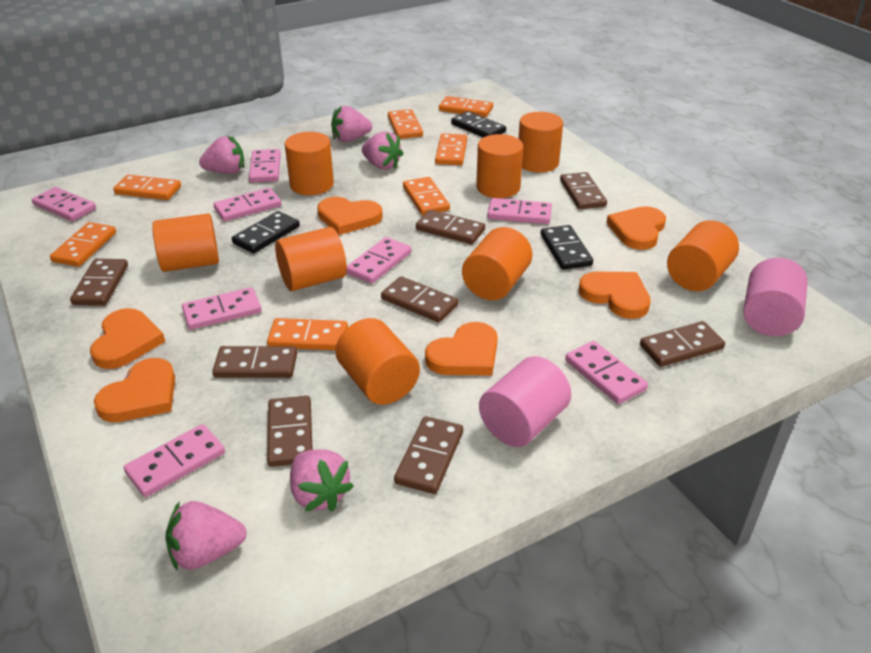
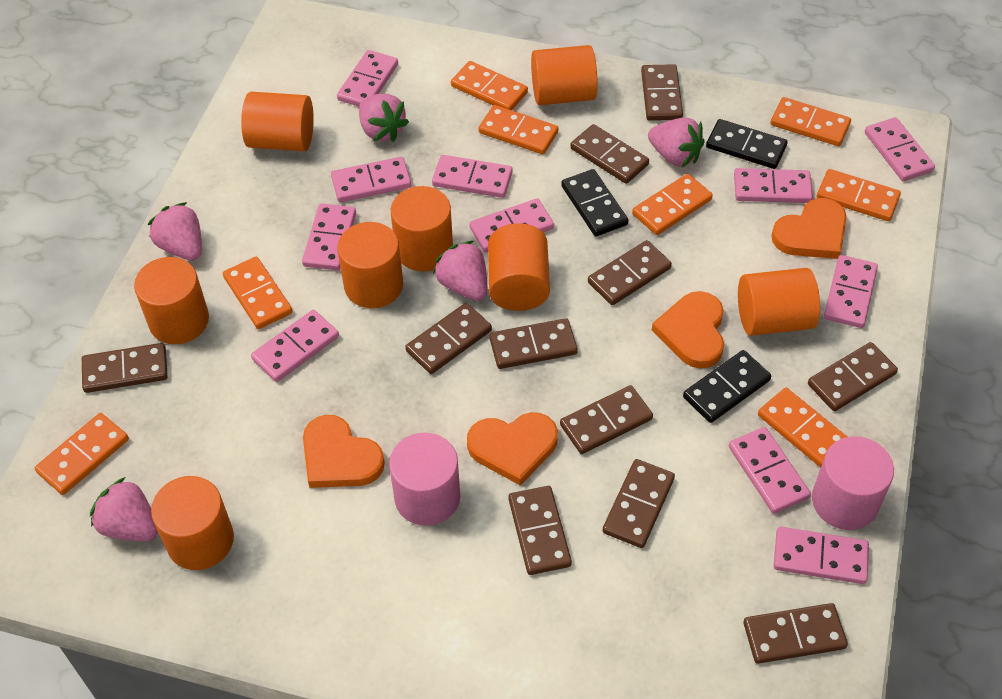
brown domino: [70,259,128,306] [212,346,297,378] [267,396,313,467] [381,276,458,323] [394,416,463,494] [416,210,485,244] [560,172,607,209] [640,321,725,367] = 8 -> [82,343,168,393] [405,303,492,374] [489,318,578,369] [508,486,572,575] [560,385,653,454] [570,124,649,184] [588,240,672,305] [603,459,675,548] [641,64,683,121] [743,603,848,664] [808,342,898,411] = 11
orange domino: [50,222,116,267] [113,175,181,200] [267,318,348,350] [388,109,423,139] [403,177,450,215] [435,134,467,165] [439,96,493,117] = 7 -> [35,413,129,495] [223,257,292,329] [451,61,528,110] [479,105,558,154] [632,174,713,235] [758,388,847,467] [771,97,851,146] [817,169,901,221] = 8
orange heart: [90,308,165,369] [94,358,175,422] [317,197,383,235] [425,322,498,375] [579,272,651,319] [606,206,666,250] = 6 -> [303,415,385,488] [467,412,558,486] [652,291,724,368] [771,198,846,259] = 4
pink domino: [32,187,96,221] [124,424,225,497] [182,287,262,330] [213,188,282,222] [249,149,281,182] [346,237,411,284] [487,198,552,224] [565,341,648,404] = 8 -> [251,310,339,382] [302,203,356,270] [331,157,411,202] [337,50,398,107] [432,155,513,198] [469,198,554,253] [729,427,811,514] [734,168,813,203] [774,527,869,584] [824,255,878,328] [865,117,935,181] = 11

